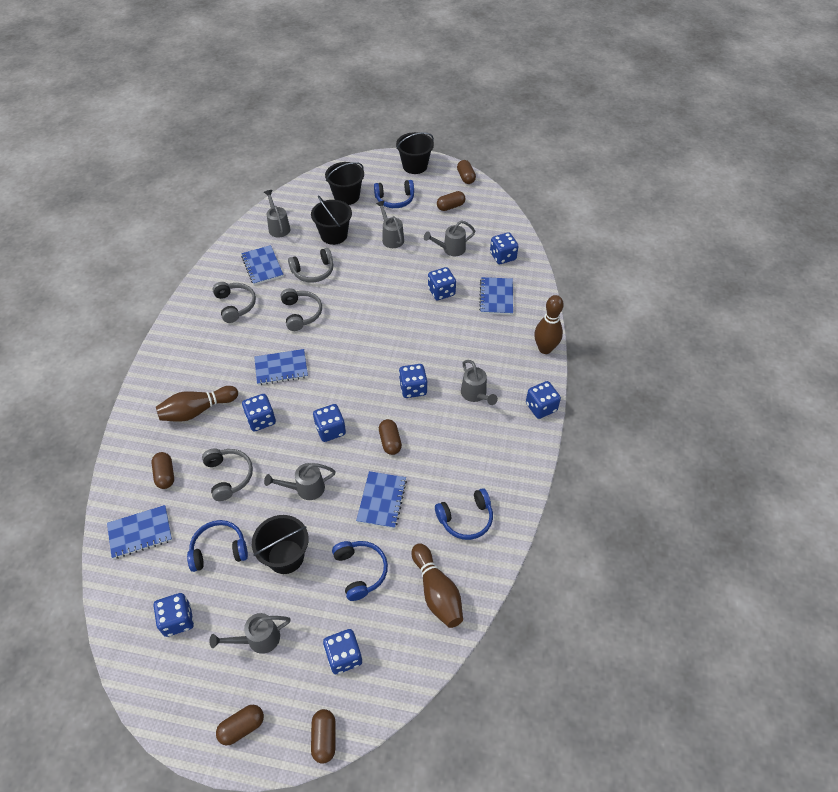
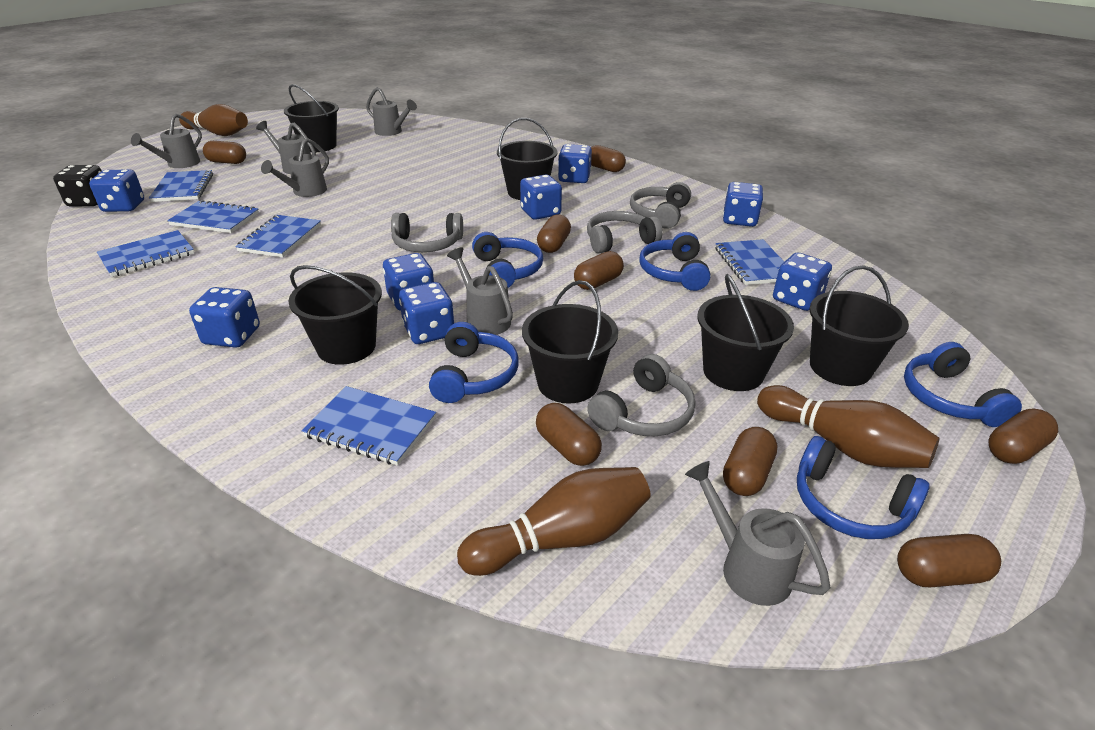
black bucket: [252,515,309,574] [311,195,352,245] [325,162,364,205] [396,132,434,174] = 4 -> [284,84,339,152] [288,265,382,365] [497,118,558,200] [522,280,618,403] [697,274,794,391] [809,266,909,386] = 6
black dice: none = 0 -> [53,165,102,206] = 1
blue headphones: [187,520,248,572] [332,541,388,601] [374,180,414,208] [435,488,493,540] = 4 -> [429,322,519,403] [472,232,543,288] [639,232,711,291] [797,436,930,539] [904,342,1022,427] = 5
blue notebook: [107,505,172,559] [241,245,284,285] [254,349,308,385] [356,471,407,529] [479,277,513,315] = 5 -> [97,230,194,277] [149,170,213,202] [167,200,259,233] [235,215,321,258] [301,386,436,466] [715,239,784,285] = 6
brown capsule: [151,452,174,489] [216,705,264,745] [311,709,335,763] [379,419,402,455] [437,191,465,211] [457,160,476,184] = 6 -> [203,141,246,164] [536,403,602,466] [537,214,571,253] [574,251,624,290] [591,145,626,172] [723,427,778,496] [897,534,1001,587] [989,408,1058,464] = 8

